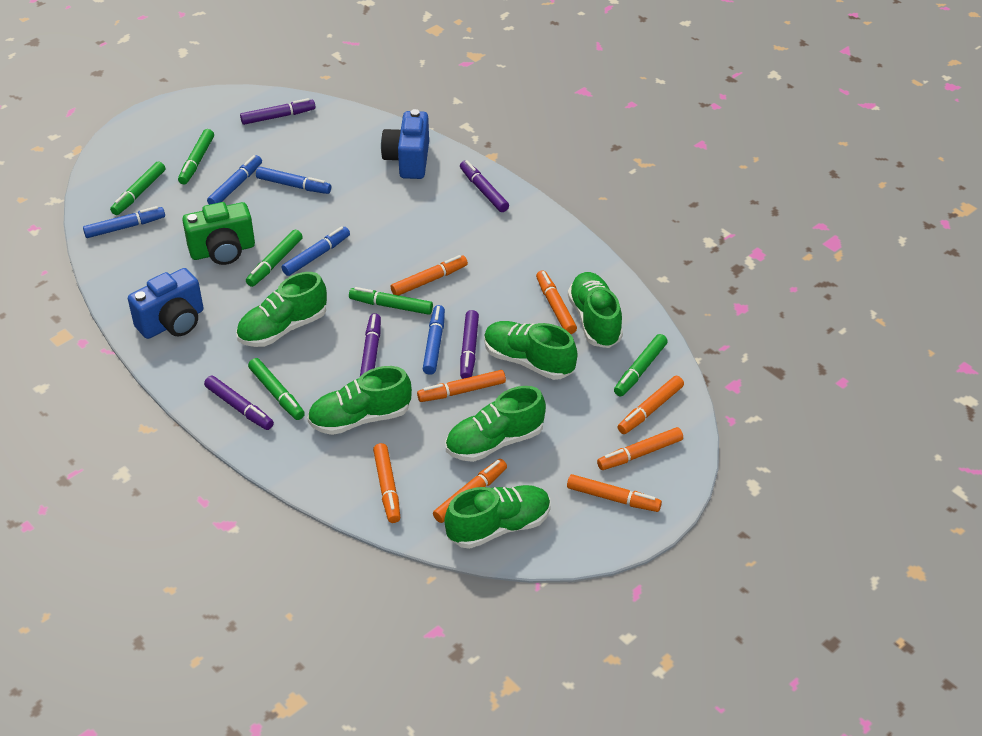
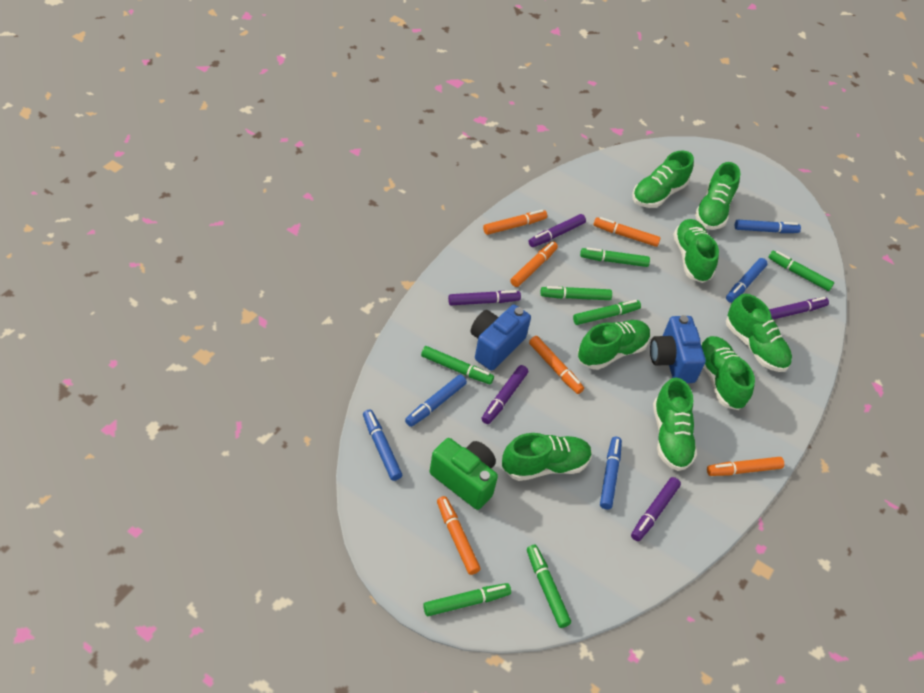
green marker: [110,161,165,215] [178,129,214,184] [246,230,303,287] [248,358,305,420] [349,287,433,315] [614,334,668,396] = 6 -> [421,346,494,385] [423,583,511,616] [527,545,571,628] [540,286,612,300] [573,300,641,325] [580,248,650,267] [769,251,834,291] = 7
green shoe: [236,272,327,347] [307,366,412,435] [444,485,551,549] [446,386,546,462] [484,321,577,380] [568,272,623,348] = 6 -> [502,433,592,481] [577,320,651,370] [632,151,694,208] [653,378,697,471] [673,219,719,283] [695,162,740,230] [701,336,755,410] [726,294,792,372] = 8
orange marker: [373,443,400,523] [391,255,468,295] [417,370,506,402] [433,459,507,523] [536,270,577,334] [567,474,662,512] [597,427,683,470] [618,376,684,434] = 8 -> [437,496,481,575] [483,210,547,235] [510,241,558,287] [529,336,584,394] [593,217,661,247] [707,457,784,476] = 6

